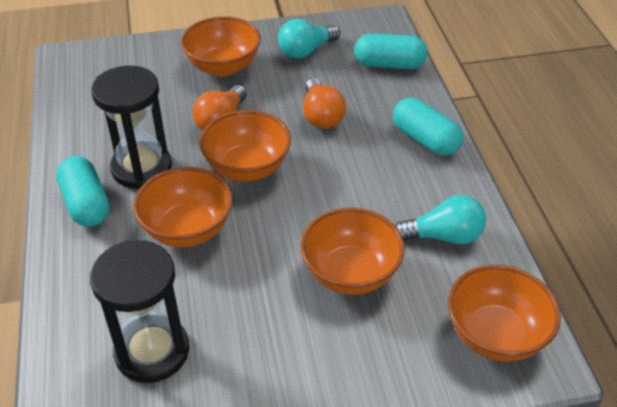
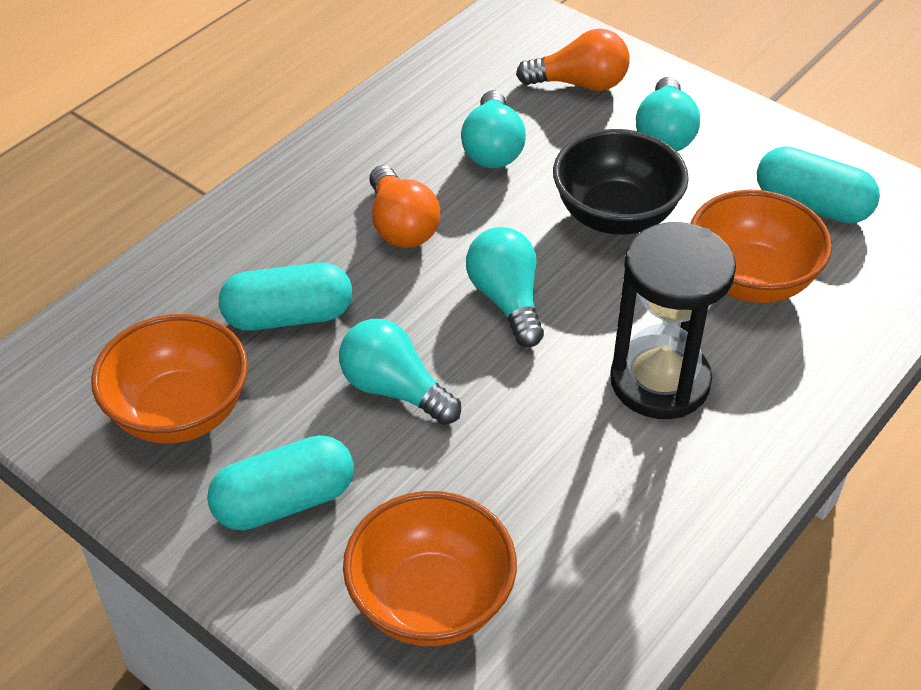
black bowl: none = 0 -> [553,129,689,235] = 1
black hourglass: [90,240,189,383] [91,66,172,189] = 2 -> [610,222,736,419] = 1
orange bowl: [133,167,233,247] [181,16,261,77] [199,110,291,182] [300,208,405,295] [448,264,561,362] = 5 -> [91,314,248,444] [343,491,517,646] [690,190,832,303] = 3
turquoise light bulb: [278,19,340,59] [395,195,486,244] = 2 -> [339,319,461,425] [461,90,526,168] [466,227,544,347] [636,77,700,152] = 4

